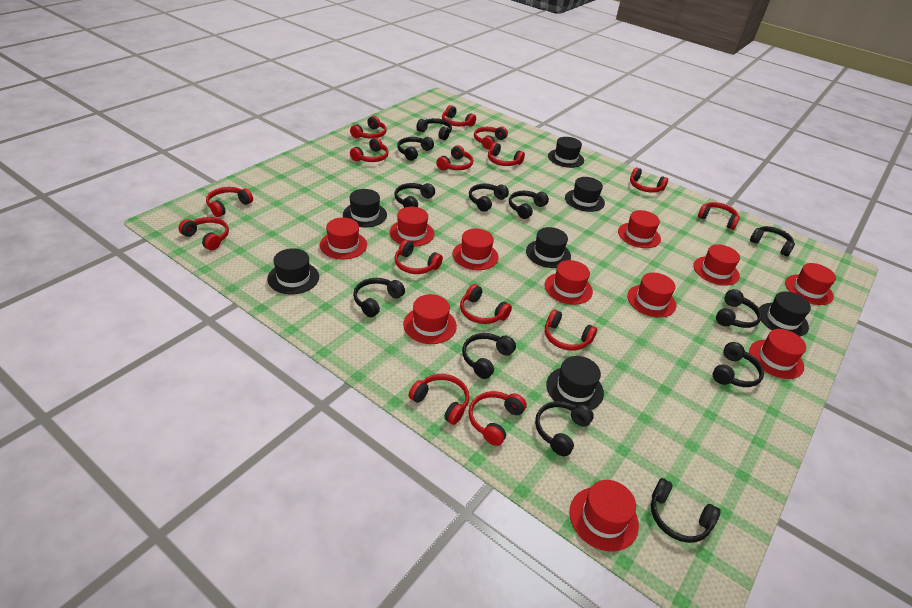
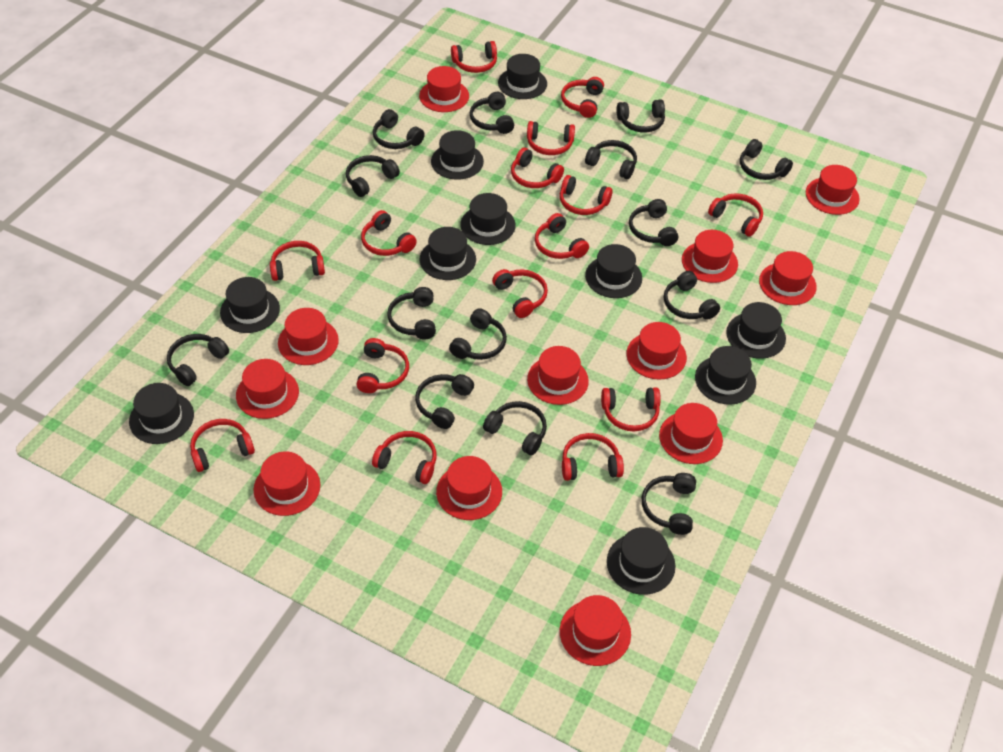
black hat: [267,248,319,294] [343,189,387,227] [526,227,571,268] [546,356,604,410] [548,137,584,168] [565,177,605,212] [759,291,811,337] = 7 -> [129,383,194,444] [220,277,280,333] [420,227,476,280] [431,130,484,180] [460,193,516,245] [498,54,547,99] [585,244,642,298] [607,527,676,595] [695,346,756,405] [726,302,786,359] = 10
black headphones: [353,278,405,317] [394,183,435,208] [397,137,434,161] [416,118,452,140] [462,333,516,379] [469,184,509,212] [509,191,549,219] [535,401,594,456] [651,478,721,543] [713,342,764,387] [716,289,762,328] [750,226,795,256] = 12 -> [167,334,229,386] [346,155,400,197] [373,109,425,149] [387,287,436,340] [415,374,474,429] [449,308,507,360] [470,92,514,134] [483,401,547,455] [585,140,637,179] [616,100,665,132] [629,199,678,246] [642,473,696,535] [664,271,720,320] [740,139,793,180] = 14
red hat: [320,217,367,259] [389,207,434,247] [403,294,457,344] [452,229,499,270] [545,260,593,305] [569,480,639,552] [618,210,661,248] [627,273,676,317] [693,244,740,285] [749,329,806,379] [785,263,836,305] = 11 -> [236,359,299,419] [254,451,320,516] [278,308,339,365] [419,66,469,112] [436,456,502,520] [527,346,589,405] [560,595,631,666] [626,322,687,380] [659,403,723,464] [682,230,738,283] [759,251,817,305] [806,165,860,215] = 12

